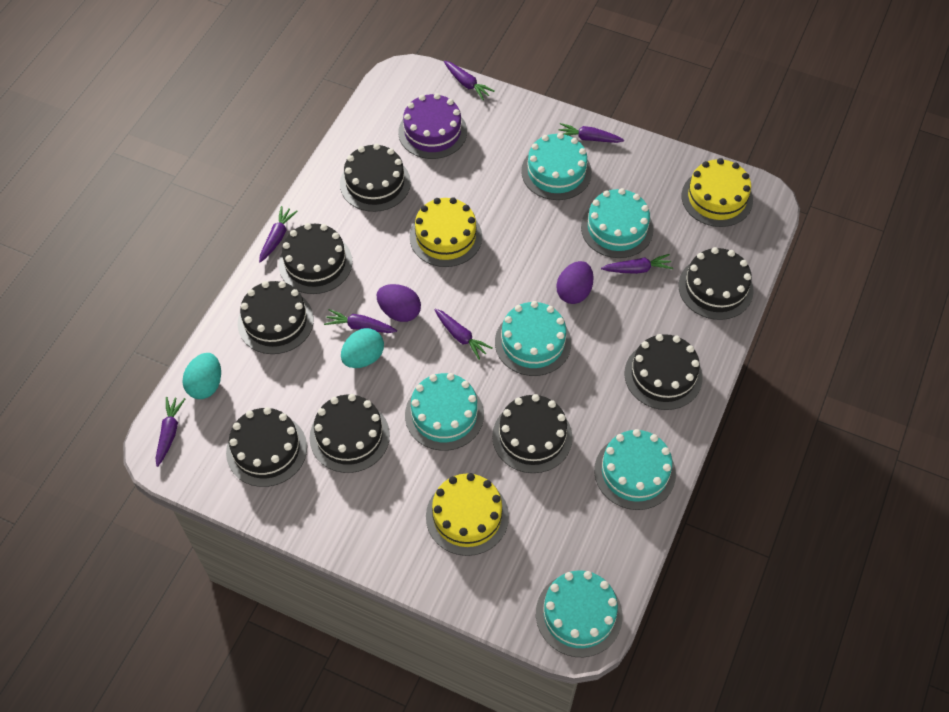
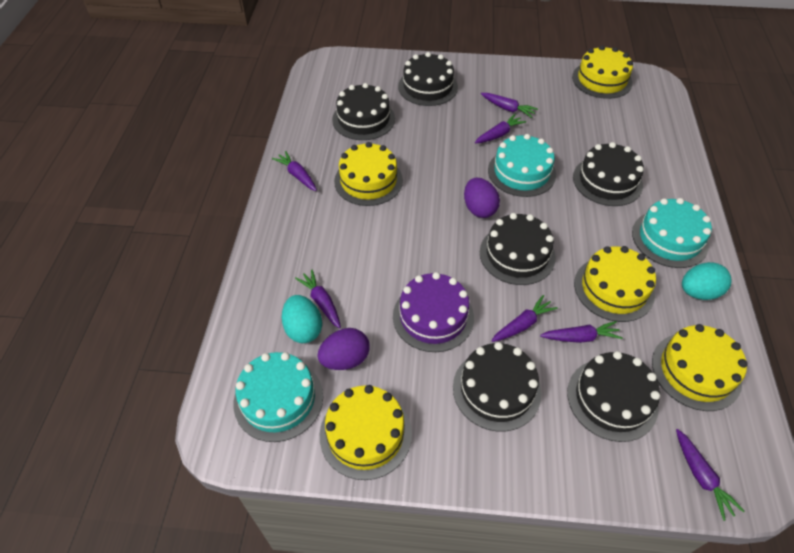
black cake: [226,407,307,487] [238,281,314,354] [279,223,352,294] [310,394,390,473] [340,144,411,212] [492,394,573,473] [625,334,703,410] [679,247,754,320] = 8 -> [332,83,395,140] [398,52,458,106] [453,342,542,432] [480,213,556,285] [567,351,660,442] [573,142,644,206] = 6
turquoise cake: [405,373,484,451] [495,301,571,376] [521,133,592,200] [536,570,623,657] [581,188,654,258] [594,429,676,510] = 6 -> [234,352,323,442] [488,134,556,197] [632,198,712,268] = 3
yellow cake: [410,197,482,267] [426,473,509,556] [681,158,753,227] = 3 -> [320,385,412,480] [334,142,403,206] [572,45,633,99] [574,246,656,322] [652,324,748,411] = 5

